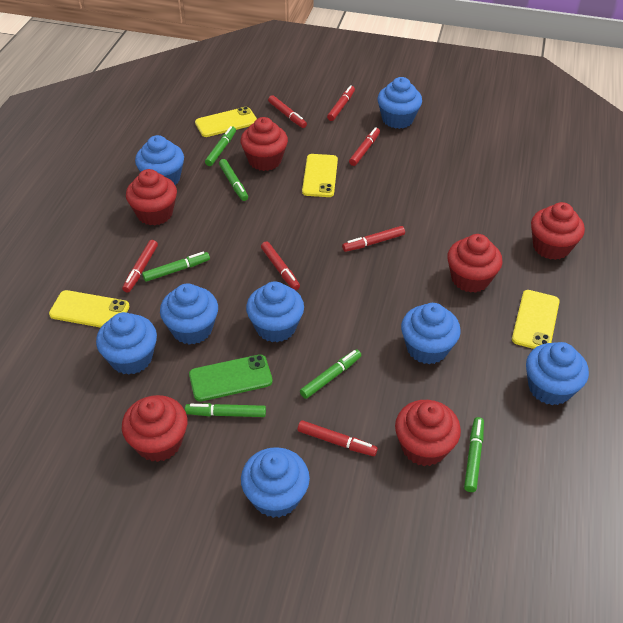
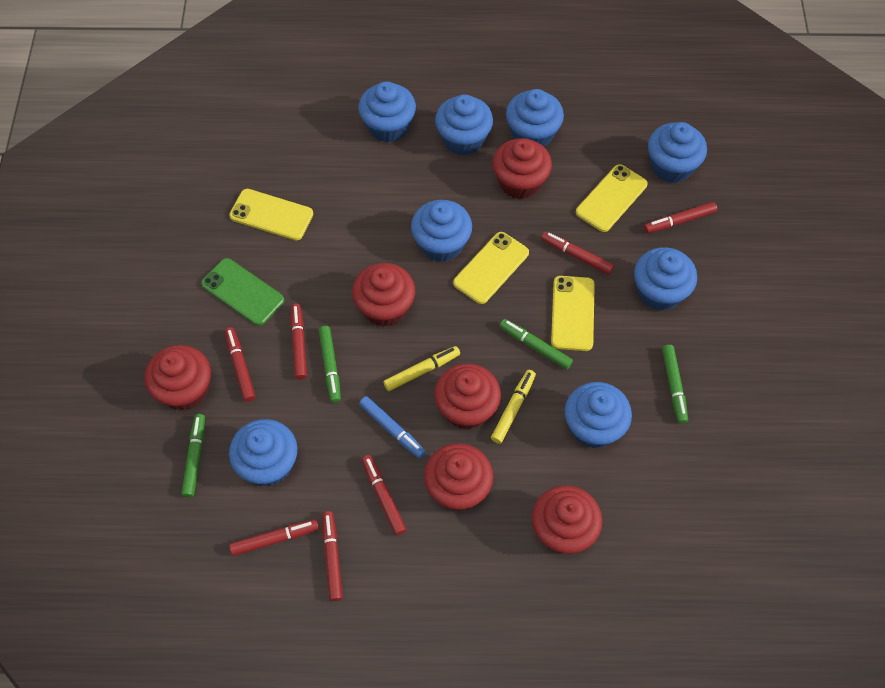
blue marker: none = 0 -> [359,396,426,459] = 1
green marker: [142,252,210,282] [185,403,266,417] [205,126,236,166] [219,159,248,201] [300,349,361,399] [464,417,484,492] = 6 -> [181,414,205,498] [319,326,341,403] [500,319,573,369] [662,345,688,424] = 4
yellow marker: none = 0 -> [383,346,460,391] [491,370,536,444] = 2

